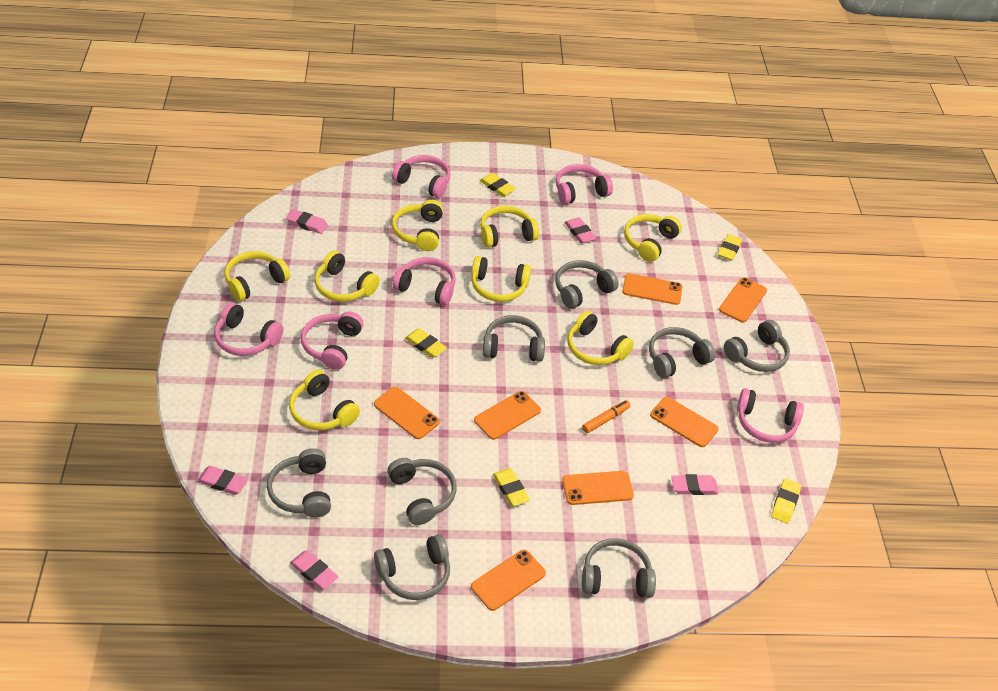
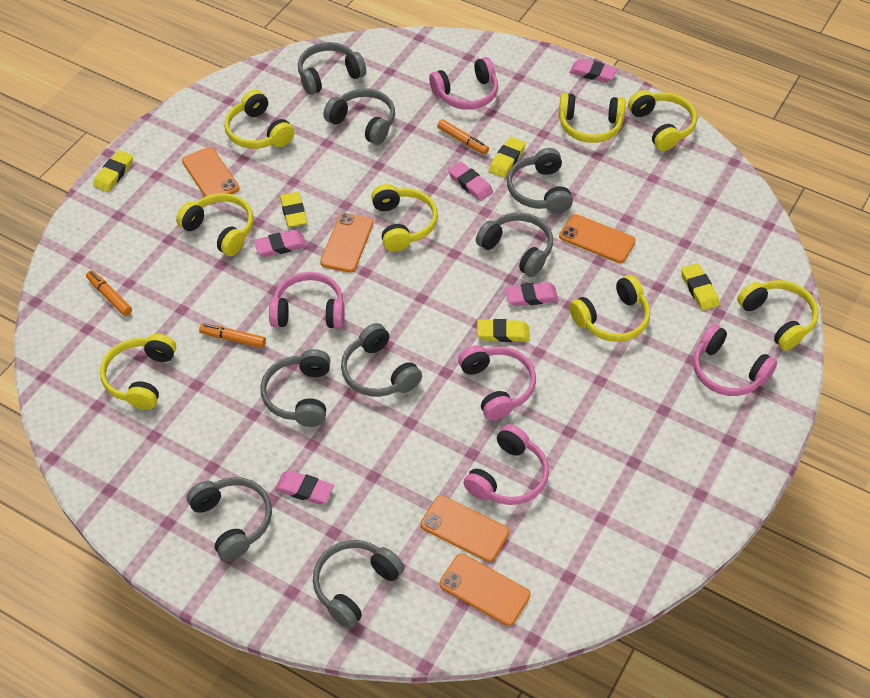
orange marker: [582,400,631,433] = 1 -> [86,270,132,316] [199,324,266,348] [437,119,489,155] = 3
orange phone: [374,387,440,439] [471,550,546,611] [474,391,541,440] [562,471,634,505] [622,273,682,305] [650,397,718,447] [719,278,767,322] = 7 -> [182,147,239,197] [320,213,373,273] [421,495,509,562] [440,554,530,626] [559,214,636,263] = 5
pink headphones: [214,302,284,356] [301,312,364,370] [392,155,450,198] [393,257,456,305] [556,164,613,204] [737,388,804,443] = 6 -> [269,272,344,329] [429,57,498,110] [458,345,536,421] [463,424,549,505] [693,324,777,396] = 5

